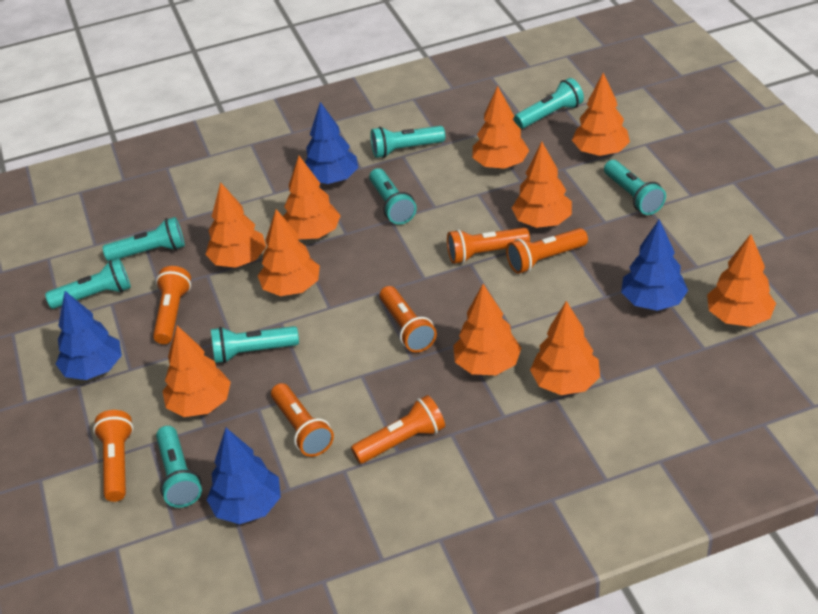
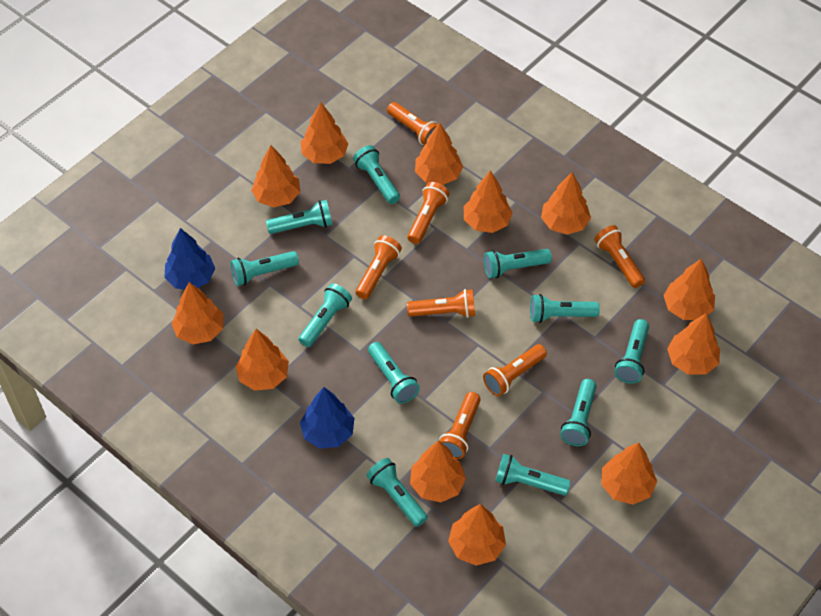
blue tree: [56,291,122,380] [206,428,281,524] [305,102,358,184] [621,219,688,311] = 4 -> [164,228,215,289] [300,387,354,448] = 2
orange tree: [162,325,231,417] [205,182,266,268] [258,209,320,296] [283,156,341,240] [453,284,521,375] [472,86,529,169] [512,142,572,228] [530,301,600,395] [572,73,630,156] [707,234,776,327] = 10 -> [171,282,223,344] [235,329,289,391] [251,145,300,207] [301,102,349,164] [410,441,466,502] [415,123,463,185] [448,504,506,566] [464,170,513,233] [541,172,591,235] [602,442,657,505] [663,258,715,320] [667,313,720,375] = 12
turquoise flashlight: [45,258,131,309] [103,217,185,261] [156,426,202,508] [211,326,299,363] [369,168,417,224] [371,126,445,158] [514,78,584,128] [604,160,666,215] = 8 -> [230,251,299,286] [266,200,333,234] [299,283,352,347] [353,145,400,204] [366,458,428,527] [368,342,420,404] [484,249,552,278] [495,454,571,496] [530,294,600,323] [560,379,597,446] [615,319,649,384] = 11

